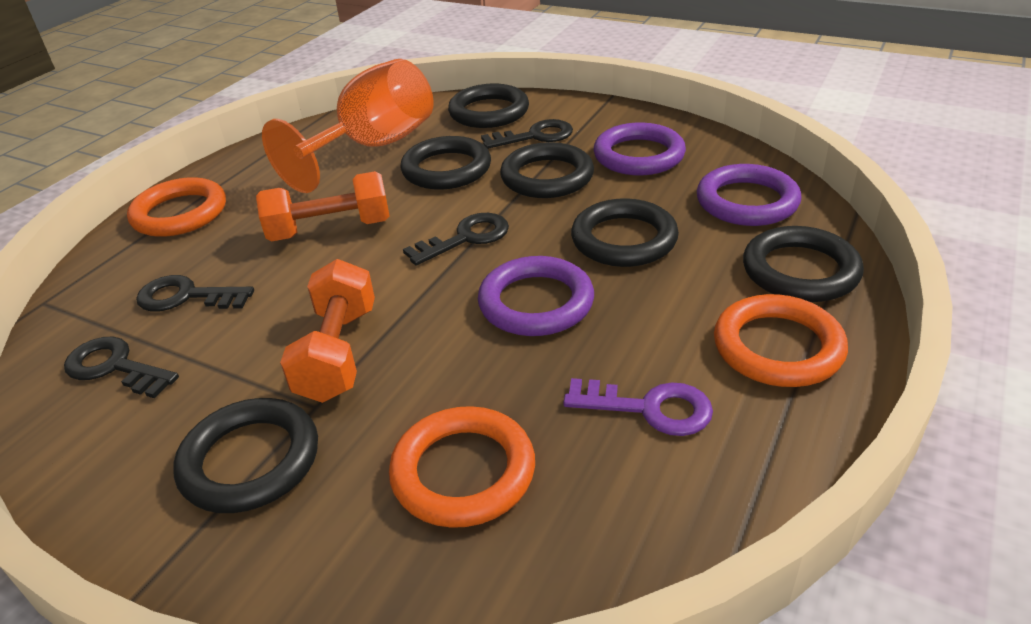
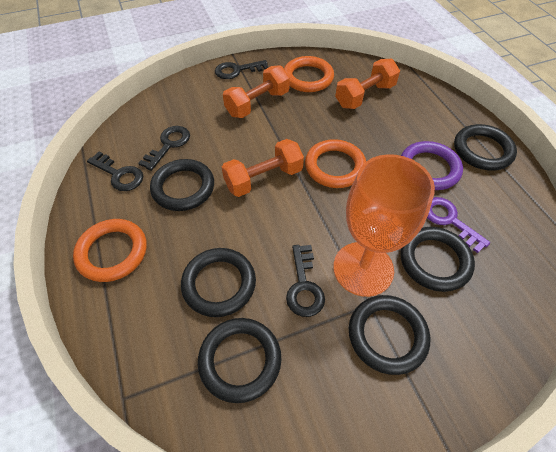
orange dumbbell: [256,171,390,241] [280,259,375,403] = 2 -> [222,139,304,197] [223,65,290,118] [335,59,400,109] = 3
purple ring: [478,256,594,336] [593,123,686,175] [697,164,802,226] = 3 -> [401,141,463,190] = 1

